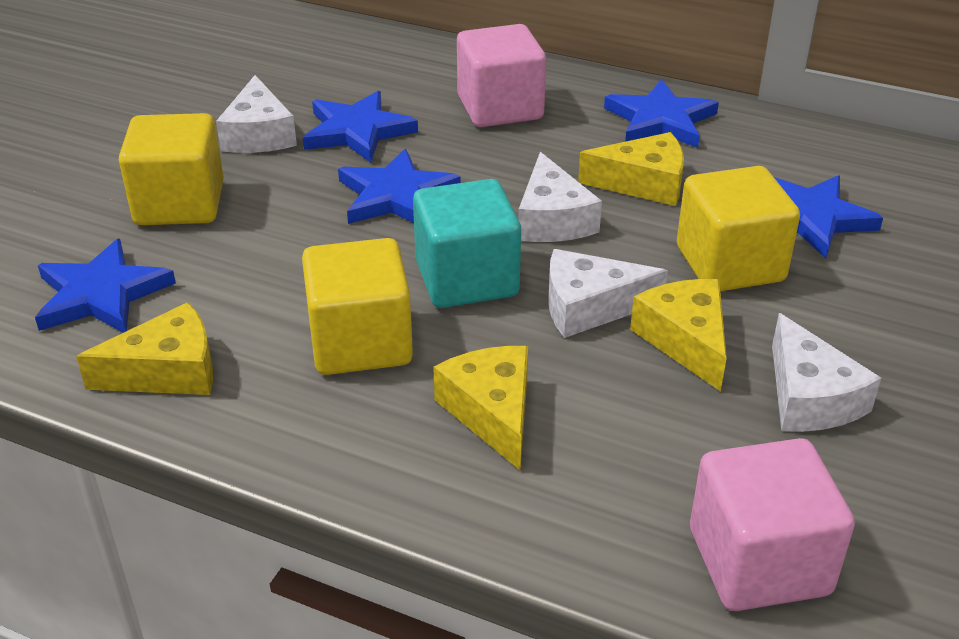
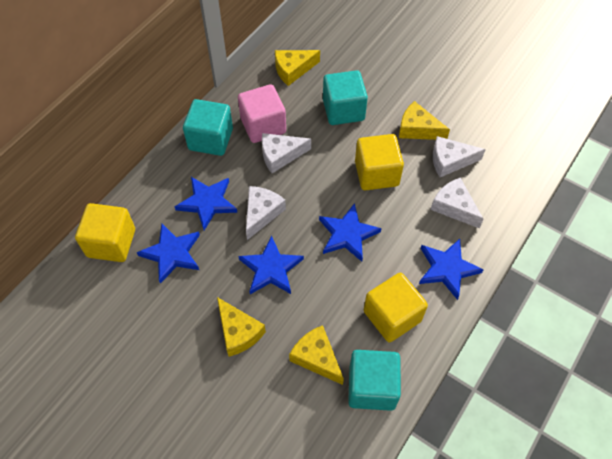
pink cube: [457,24,546,127] [690,438,855,611] = 2 -> [238,84,286,143] = 1
turquoise cube: [413,179,521,308] = 1 -> [183,99,233,156] [323,70,368,125] [348,350,401,411] = 3

